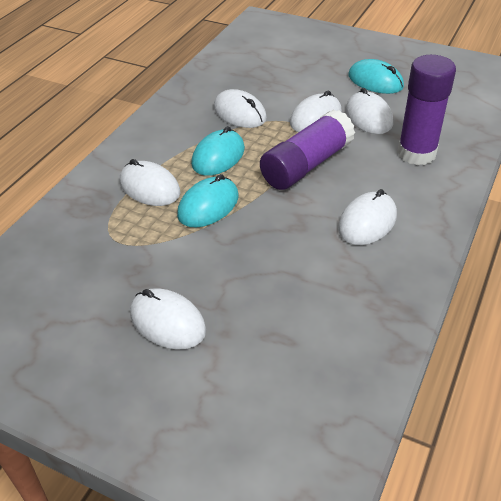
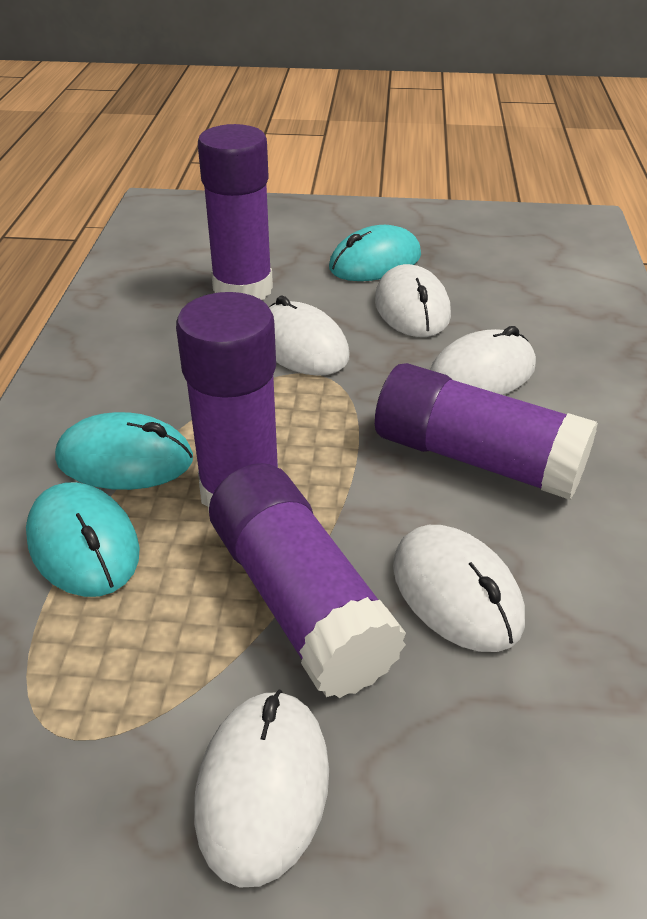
purple glue stick: [260,109,355,190] [397,55,456,165] = 2 -> [176,292,278,510] [198,124,273,300] [209,463,406,698] [375,363,598,500] = 4
white mouse: [120,159,181,206] [130,288,206,350] [214,89,267,128] [290,91,342,132] [338,189,397,245] [346,88,393,134] = 6 -> [194,690,329,888] [269,296,350,376] [375,264,451,337] [393,525,525,652] [430,326,536,395] = 5

